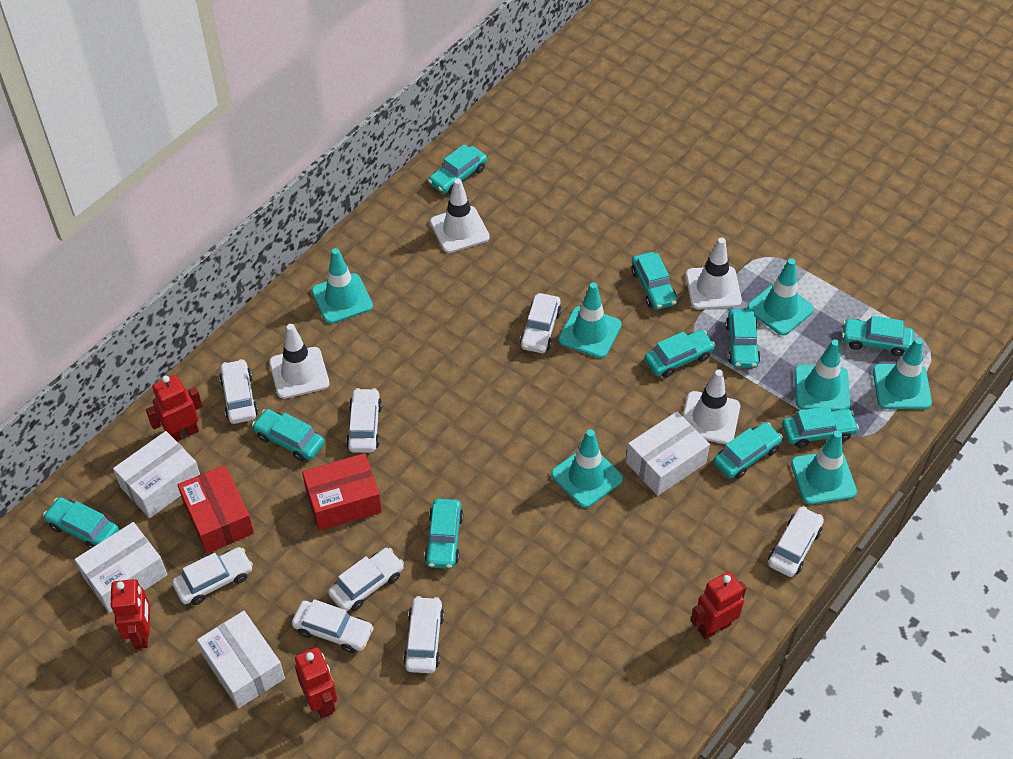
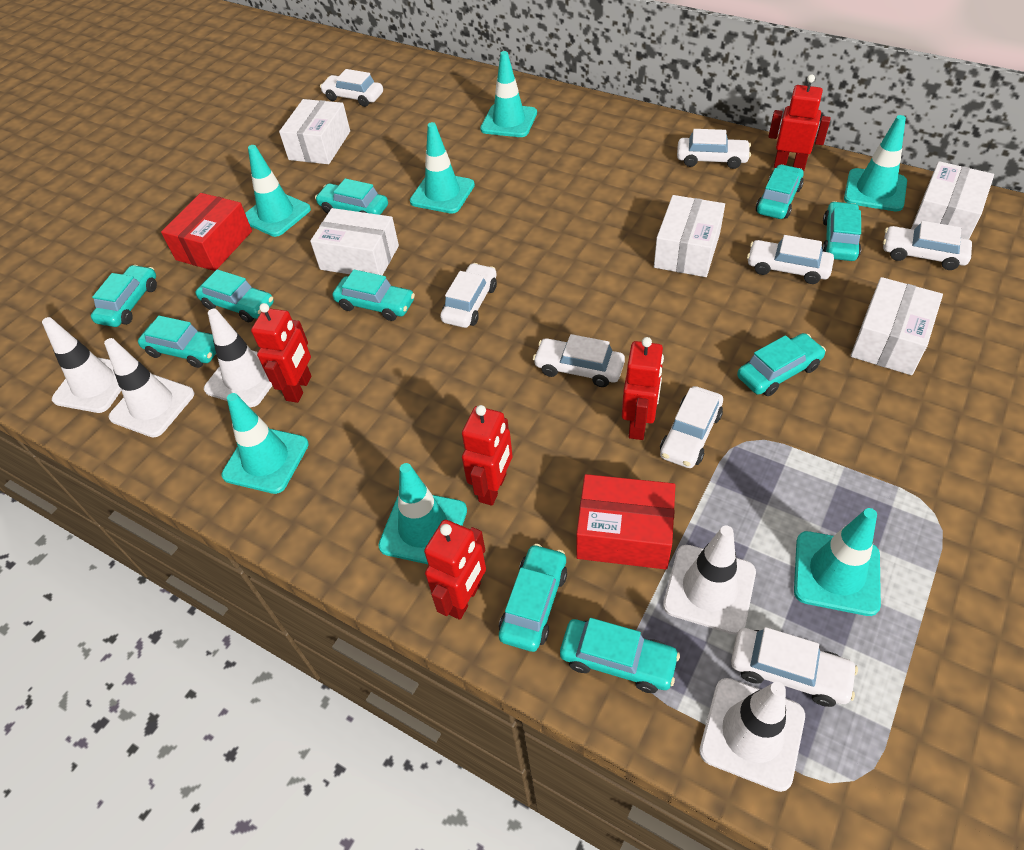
red robot: [111,579,150,649] [146,375,203,442] [295,647,337,719] [691,571,746,639] = 4 -> [251,303,312,403] [424,520,486,620] [462,405,513,506] [622,337,664,440] [768,74,831,172] = 5
white box: [75,522,167,613] [113,431,200,518] [197,611,285,708] [626,411,710,496] = 4 -> [279,99,350,164] [310,208,399,276] [654,195,725,277] [850,277,943,375] [911,161,994,239] = 5
white traffic cone: [269,324,329,399] [430,178,490,253] [683,369,740,444] [686,237,742,309] = 4 -> [42,317,121,413] [104,338,194,437] [204,309,273,407] [663,525,756,634] [699,678,805,792] = 5

